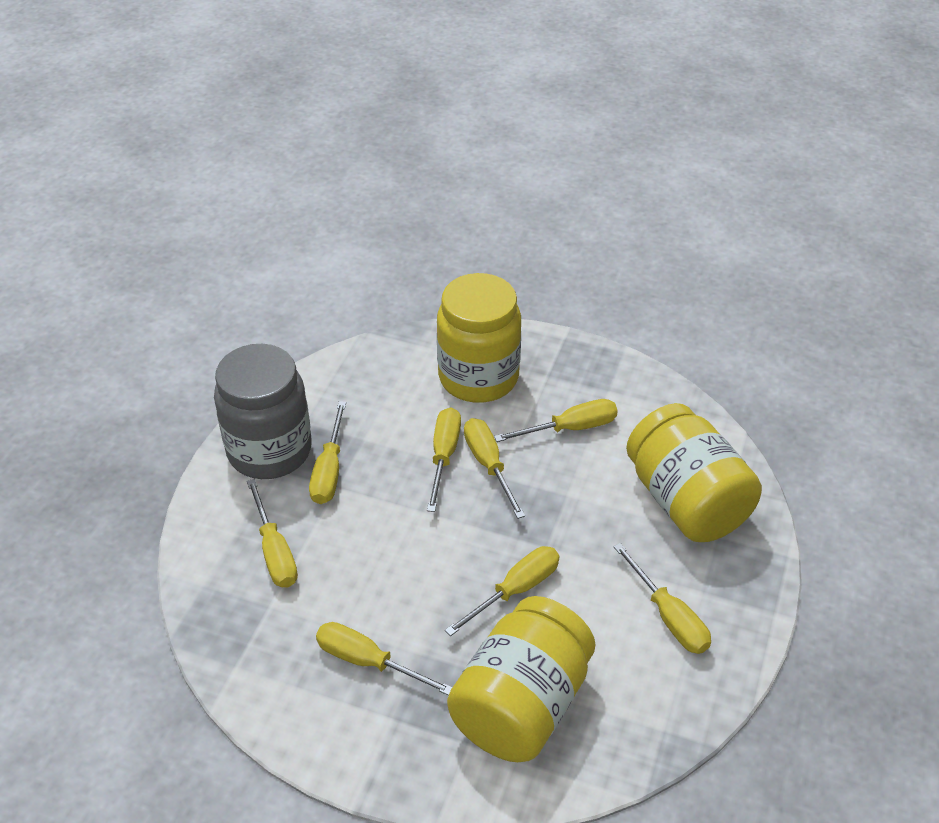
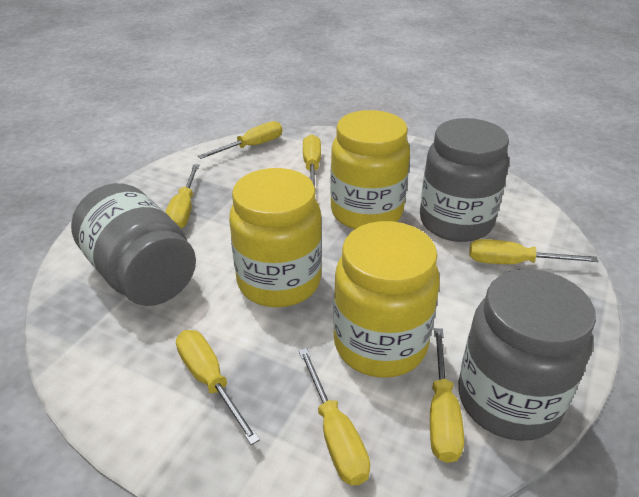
grey jar: [214,344,312,479] = 1 -> [71,183,196,306] [420,118,509,242] [458,269,596,441] = 3
yellow screwdriver: [247,479,298,588] [309,401,346,504] [316,622,452,696] [427,408,461,512] [445,546,559,636] [464,418,525,519] [494,399,618,442] [613,543,711,654] = 8 -> [165,164,199,229] [176,330,260,445] [198,121,282,159] [298,348,370,485] [303,135,321,194] [430,328,464,463] [469,239,598,264] = 7

